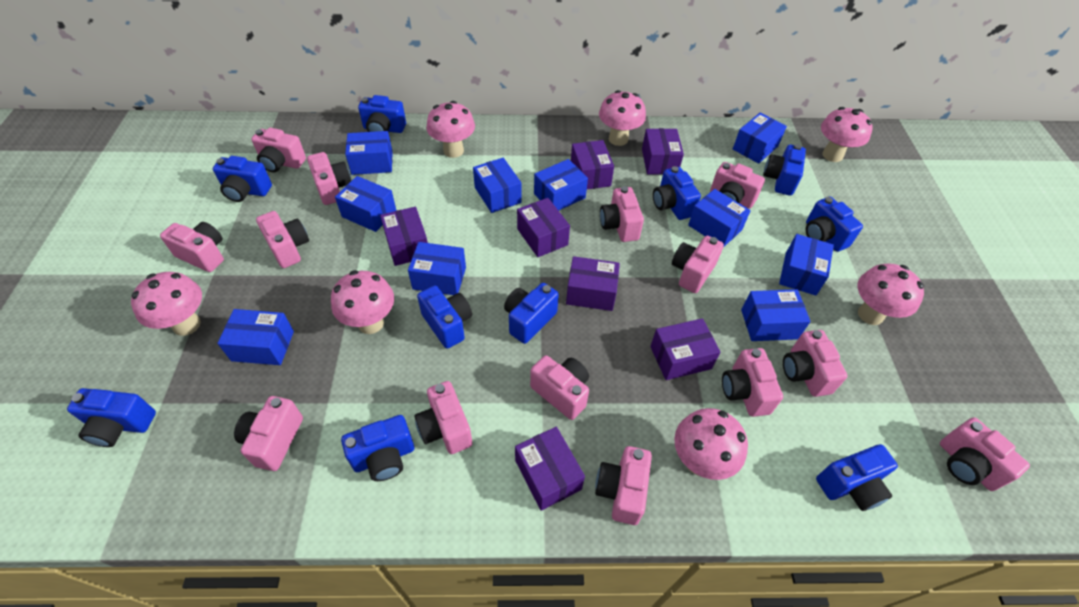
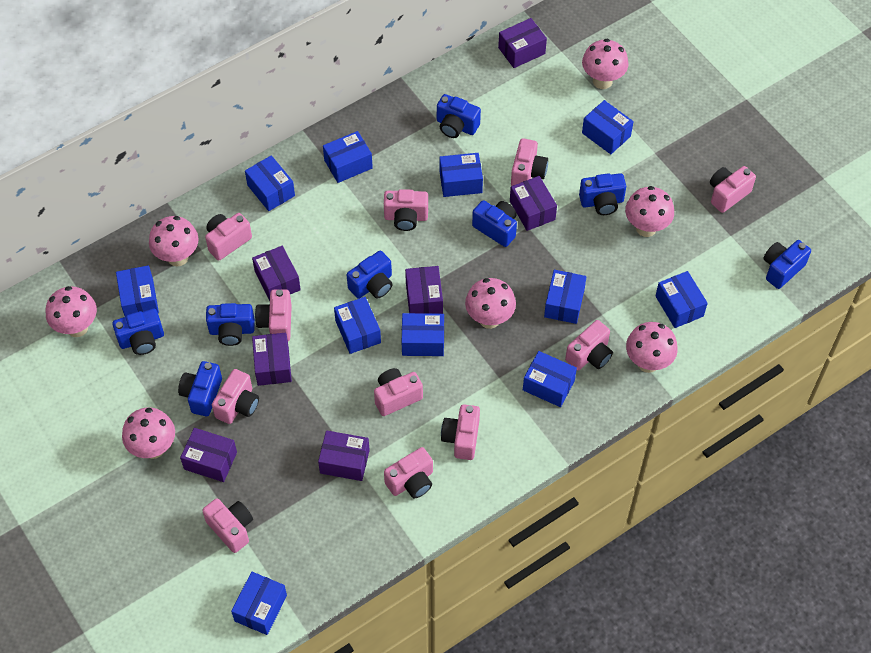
blue box: [218,309,294,365] [335,176,396,232] [345,131,393,175] [408,242,466,295] [473,158,522,213] [534,159,588,211] [688,189,751,247] [733,113,787,164] [741,289,811,341] [779,234,834,296] = 10 -> [116,265,159,317] [231,572,287,635] [245,155,295,211] [323,131,373,183] [334,297,381,354] [402,313,444,356] [439,153,483,197] [523,351,577,407] [544,270,587,324] [582,100,634,154] [655,271,708,328] = 11
blue camera: [67,388,156,447] [213,156,272,202] [341,415,414,481] [358,95,406,133] [417,285,472,349] [504,283,559,344] [653,166,701,220] [763,144,806,196] [806,197,863,252] [816,444,898,511] = 10 -> [112,309,164,355] [178,361,222,416] [206,303,255,346] [347,251,392,299] [437,94,481,138] [472,200,517,247] [579,173,626,215] [763,240,811,289] = 8
pink camera: [160,222,224,272] [234,396,303,471] [251,128,306,172] [256,211,309,268] [307,152,351,205] [414,381,472,454] [530,355,589,420] [595,446,652,525] [600,186,644,242] [672,236,724,293] [710,162,765,209] [722,348,783,417] [783,330,848,397] [940,417,1030,491] = 14 -> [202,498,253,553] [205,213,252,261] [212,369,259,424] [255,289,292,341] [374,368,423,416] [384,189,428,231] [384,447,433,498] [441,404,480,460] [511,138,548,186] [565,320,613,371] [710,166,756,213] = 11

